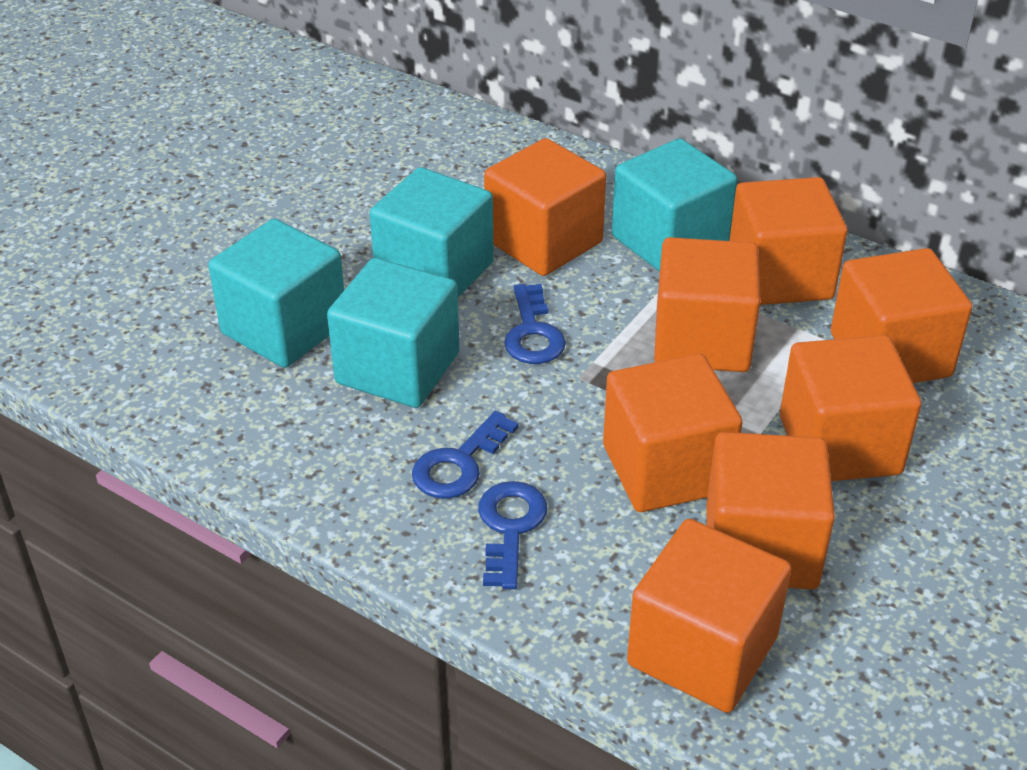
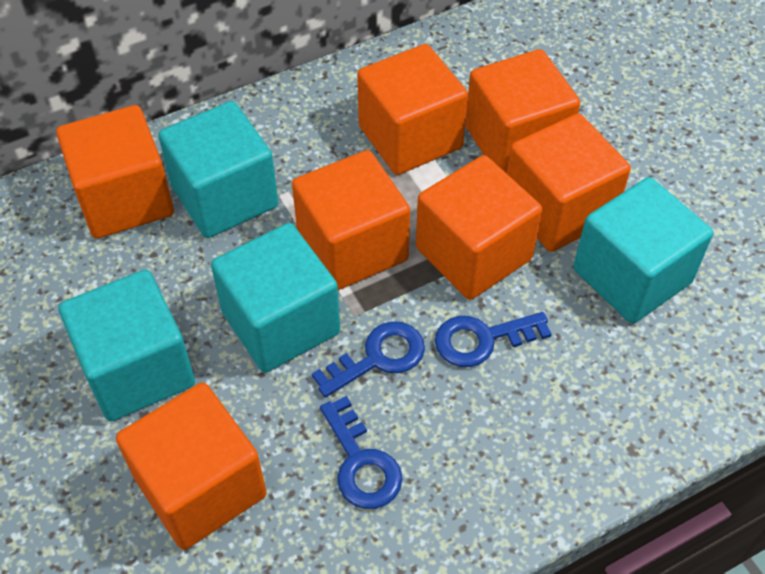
orange cube: [484,138,606,276] [603,354,742,512] [627,519,792,713] [654,237,760,372] [706,432,835,590] [729,177,847,305] [780,335,921,481] [831,248,972,383] = 8 -> [56,105,174,239] [116,382,267,550] [292,150,410,290] [357,44,468,175] [416,155,542,300] [465,49,580,173] [507,113,631,252] = 7

